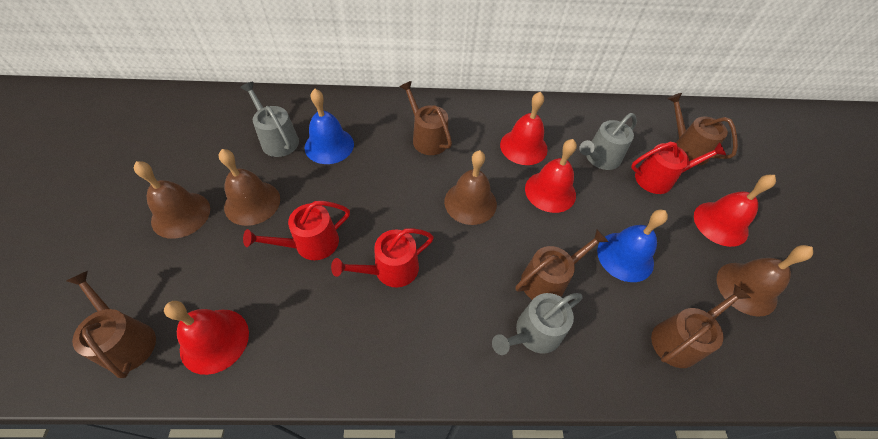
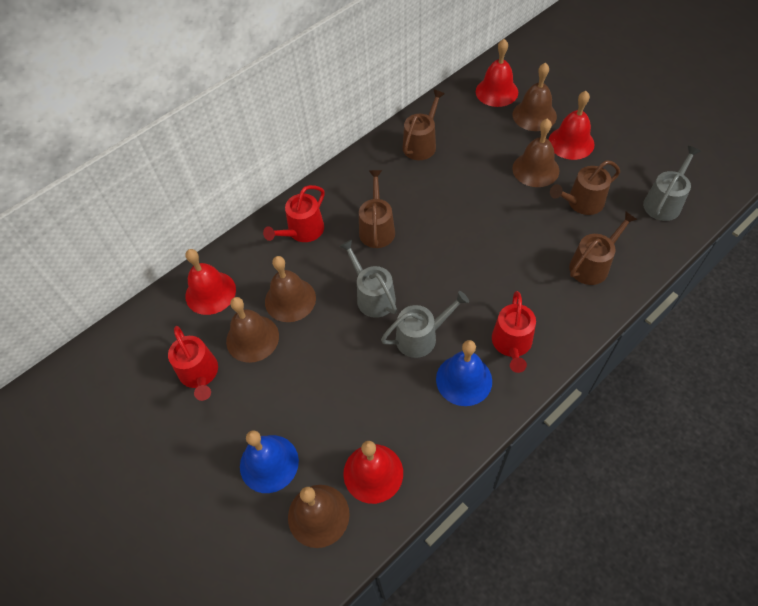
brown bell: [134,161,210,239] [219,149,280,226] [444,150,497,225] [717,245,813,317] = 4 -> [226,297,279,363] [265,256,316,322] [288,485,350,548] [512,63,557,131] [512,118,559,187] = 5
brown watering can: [66,271,156,378] [399,81,452,155] [516,229,609,300] [651,284,751,368] [667,93,738,165] = 5 -> [359,170,395,248] [403,89,445,160] [550,160,620,215] [569,211,638,285] = 4

